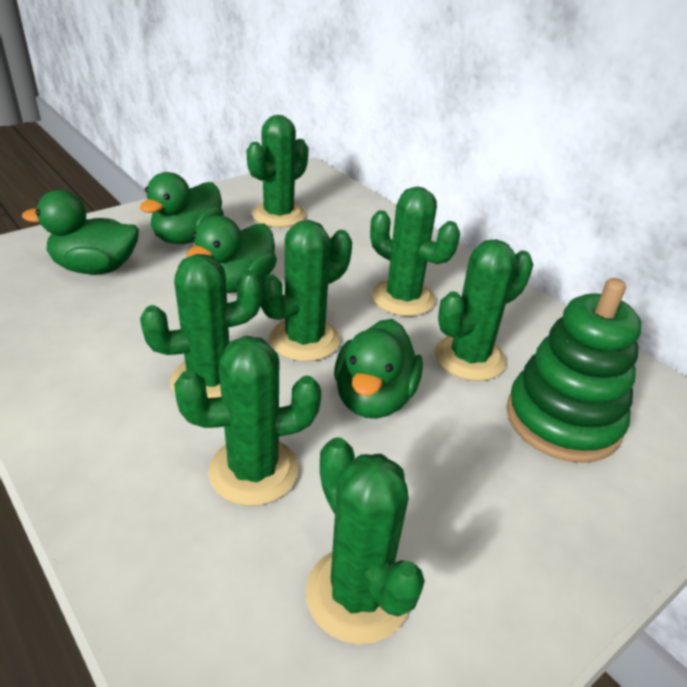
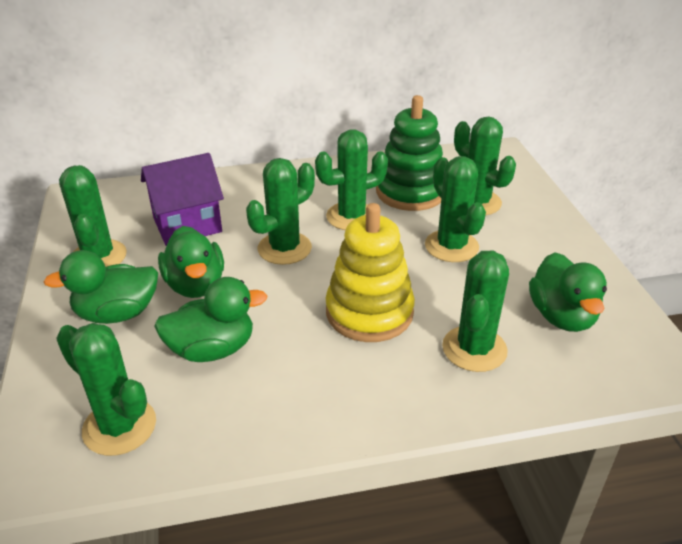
purple house: none = 0 -> [141,153,224,246] = 1
yellow stacking toy: none = 0 -> [326,203,415,342] = 1

